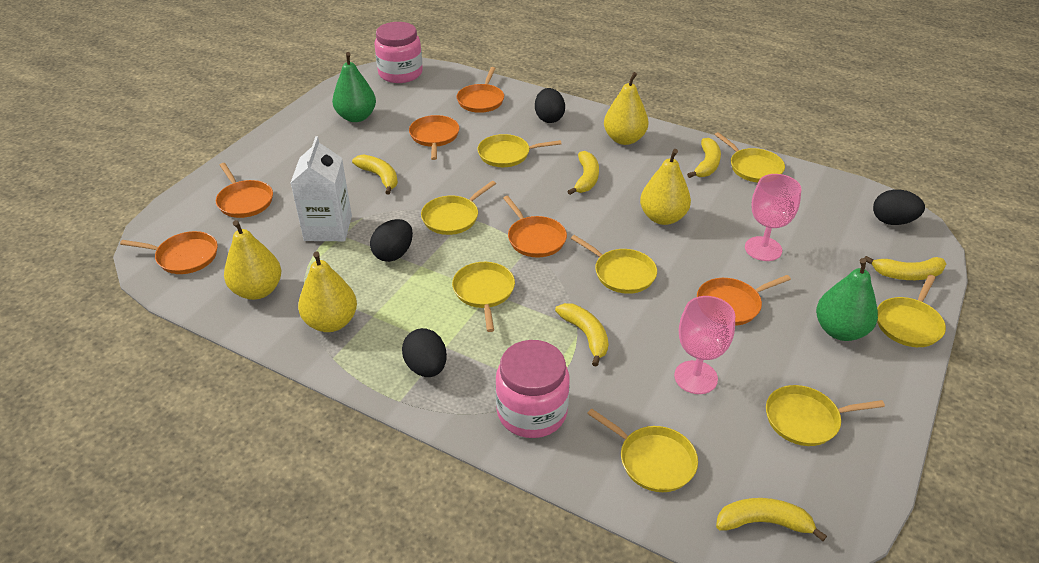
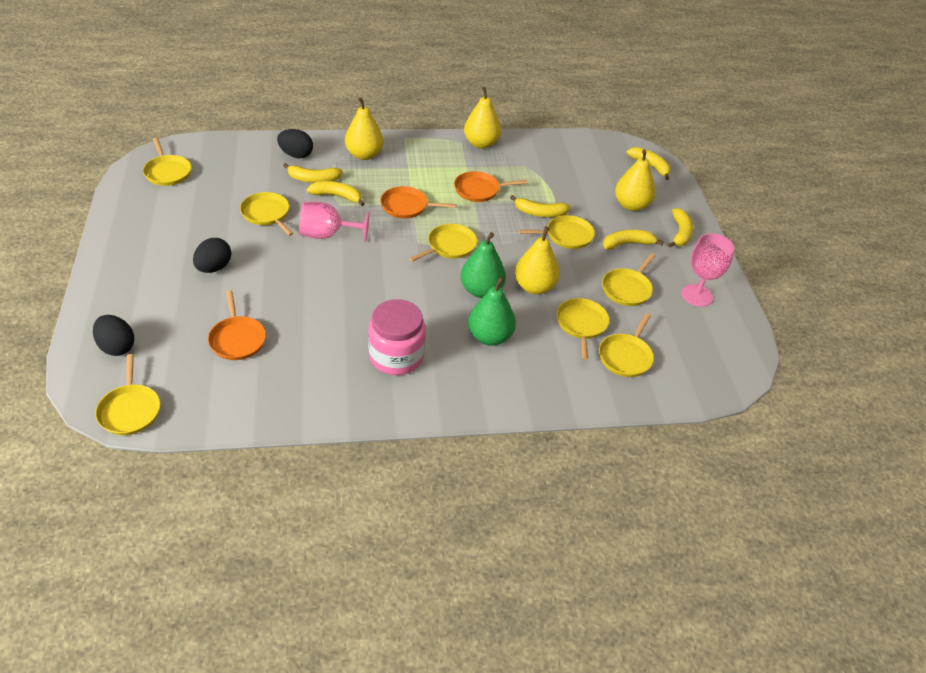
black egg: [370,219,413,262] [402,328,447,377] [535,88,565,123] [873,189,925,225] = 4 -> [93,315,134,356] [193,238,231,273] [277,129,313,159] = 3
orange pan: [120,231,218,274] [216,163,273,218] [409,115,459,160] [457,67,504,113] [503,196,567,258] [697,275,791,326] = 6 -> [208,290,266,360] [380,186,456,218] [454,171,527,202] = 3
pink jar: [374,22,423,83] [496,340,570,438] = 2 -> [368,299,426,375] = 1
white carton: [291,136,352,241] = 1 -> none = 0

